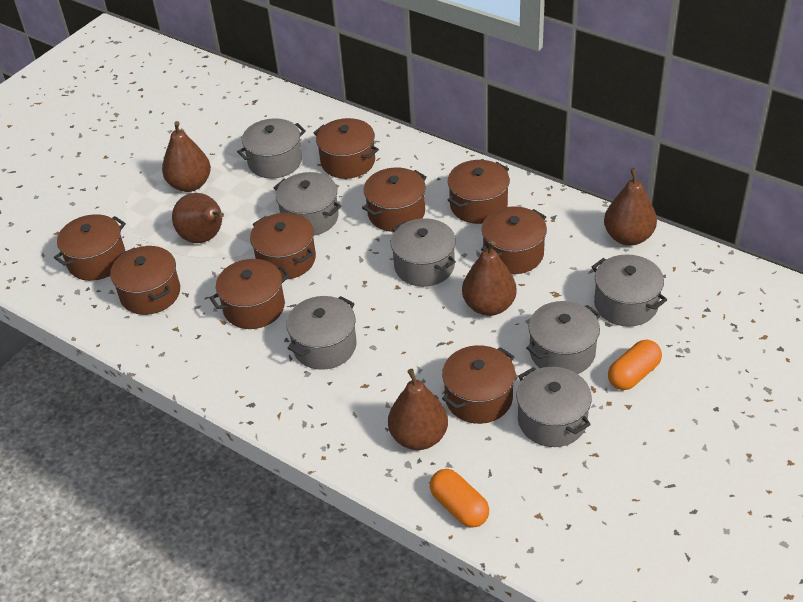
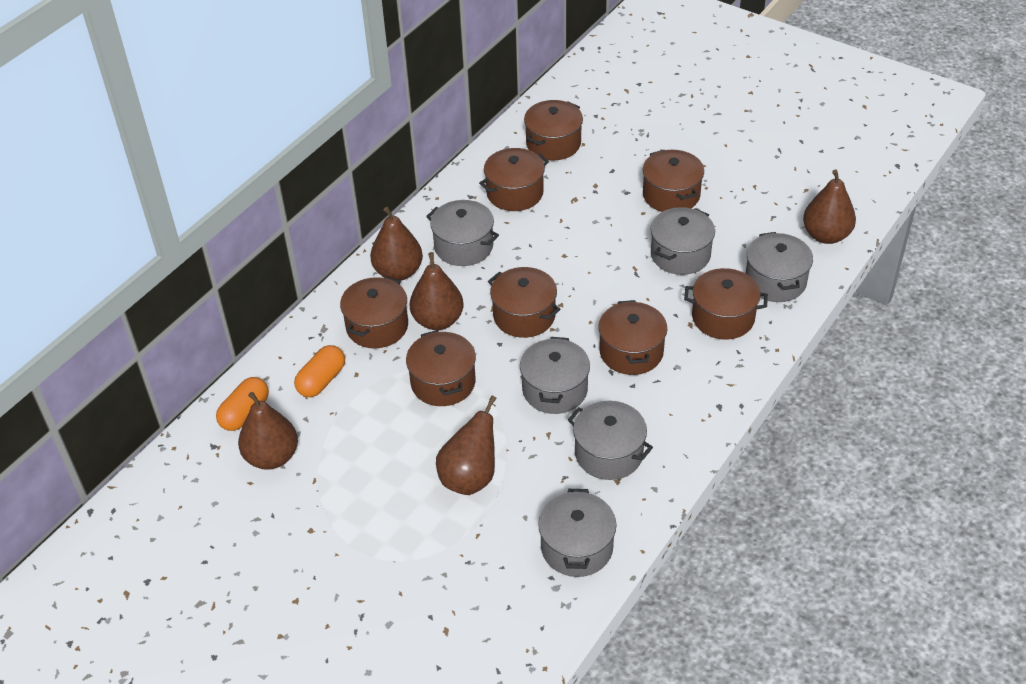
brown pot: [54,214,126,281] [110,246,180,315] [209,259,290,329] [250,213,316,279] [314,118,379,179] [362,168,427,232] [442,345,515,424] [448,160,510,224] [481,206,547,274] = 9 -> [340,276,408,349] [406,330,476,406] [479,148,549,211] [488,267,560,338] [524,100,583,160] [598,300,667,375] [642,150,704,212] [684,268,768,340] = 8
grey pot: [237,118,306,178] [274,172,341,236] [286,296,357,370] [391,218,456,287] [517,367,592,447] [526,301,601,374] [592,254,667,327] = 7 -> [426,200,499,266] [520,337,590,414] [538,489,616,577] [568,401,653,480] [651,207,715,275] [745,232,813,302] = 6

